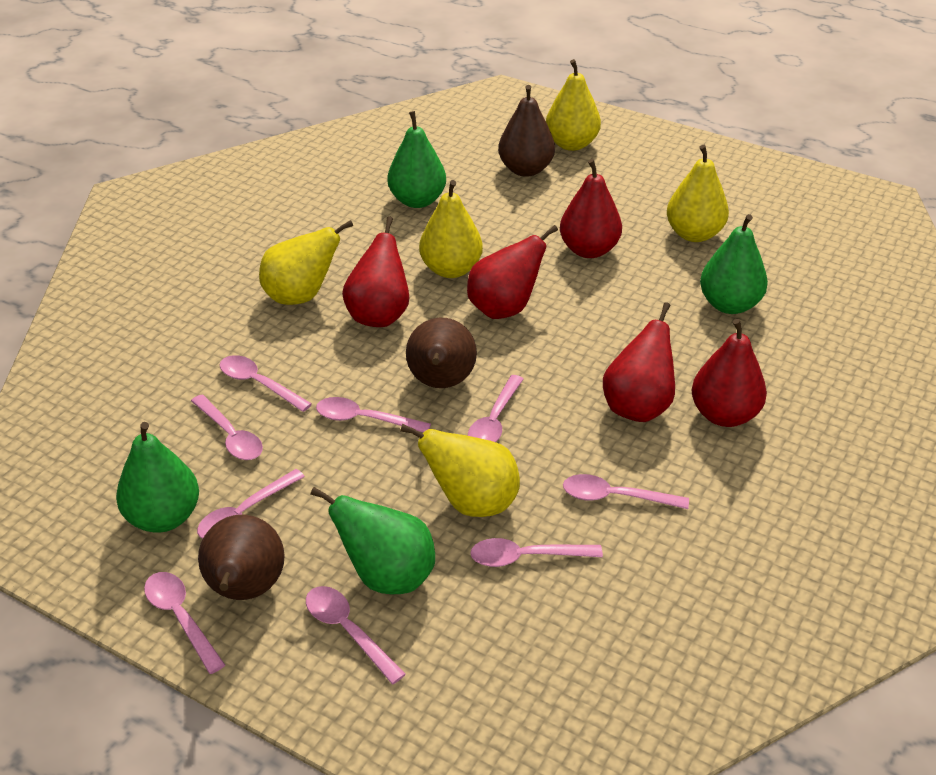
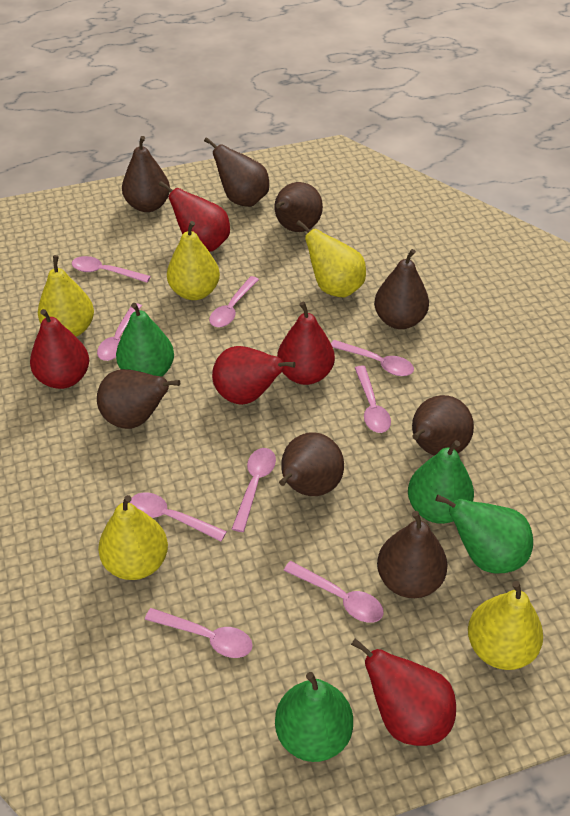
brown pear: [198,515,285,600] [406,318,477,388] [498,85,555,177] = 3 -> [97,369,180,429] [122,136,170,212] [204,137,269,207] [274,182,323,232] [279,432,344,496] [374,249,429,329] [377,511,448,598] [412,395,474,456] = 8

